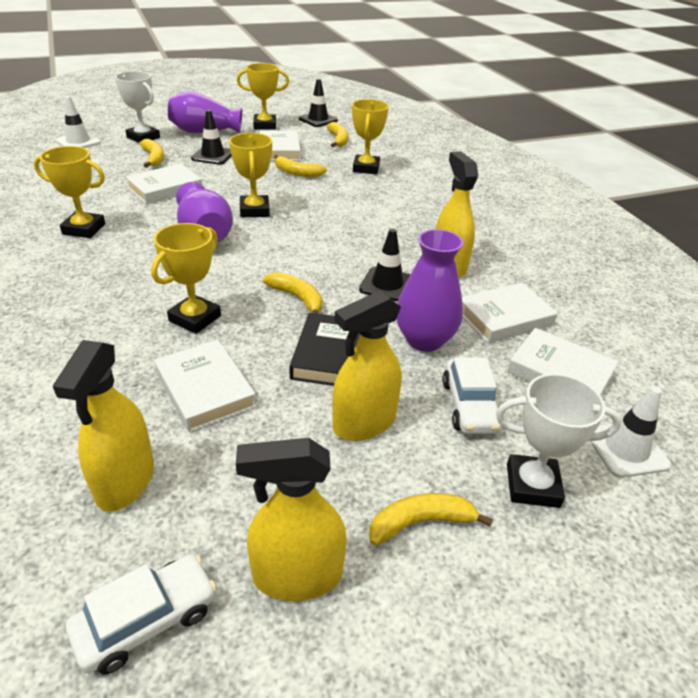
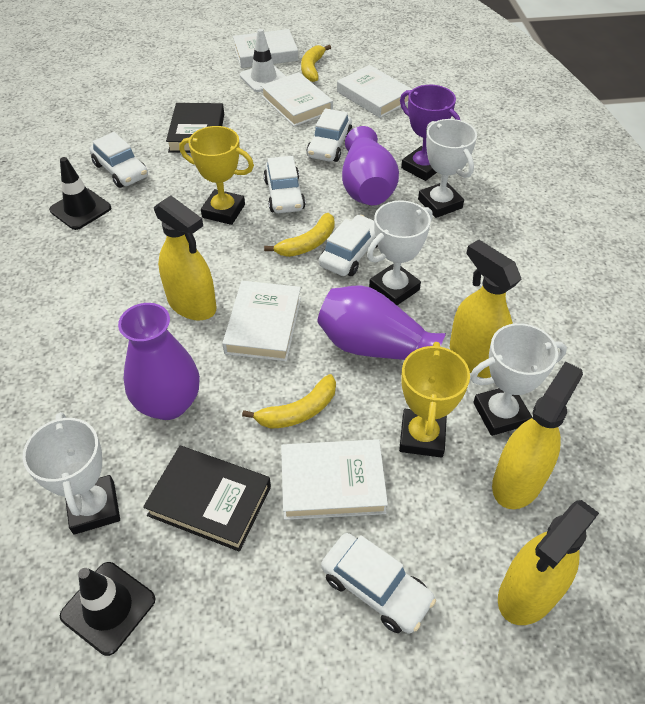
black book: [289,313,360,386] = 1 -> [143,446,271,552] [166,103,224,153] = 2
black traffic cone: [191,110,232,165] [299,79,338,127] [359,229,411,302] = 3 -> [49,157,111,230] [60,562,156,656] = 2
purple trophy: none = 0 -> [400,85,460,181] = 1
white car: [66,554,217,675] [442,357,502,434] = 2 -> [90,132,148,188] [263,156,306,213] [307,108,352,162] [319,215,378,276] [321,533,436,634] = 5
white traffic cone: [56,96,101,148] [589,386,671,478] = 2 -> [240,29,286,92] = 1
white trophy: [115,71,160,143] [496,374,622,508] = 2 -> [23,412,120,535] [367,200,433,305] [418,119,477,218] [470,323,567,436] = 4
yellow banana: [139,139,164,168] [263,272,322,314] [274,155,327,177] [327,122,348,147] [369,493,493,545] = 5 -> [242,374,336,429] [264,213,335,257] [301,45,331,82] = 3
yellow trophy: [34,146,105,238] [151,223,221,334] [229,133,272,217] [237,63,289,130] [352,99,389,174] = 5 -> [179,126,254,225] [399,342,470,458] = 2

